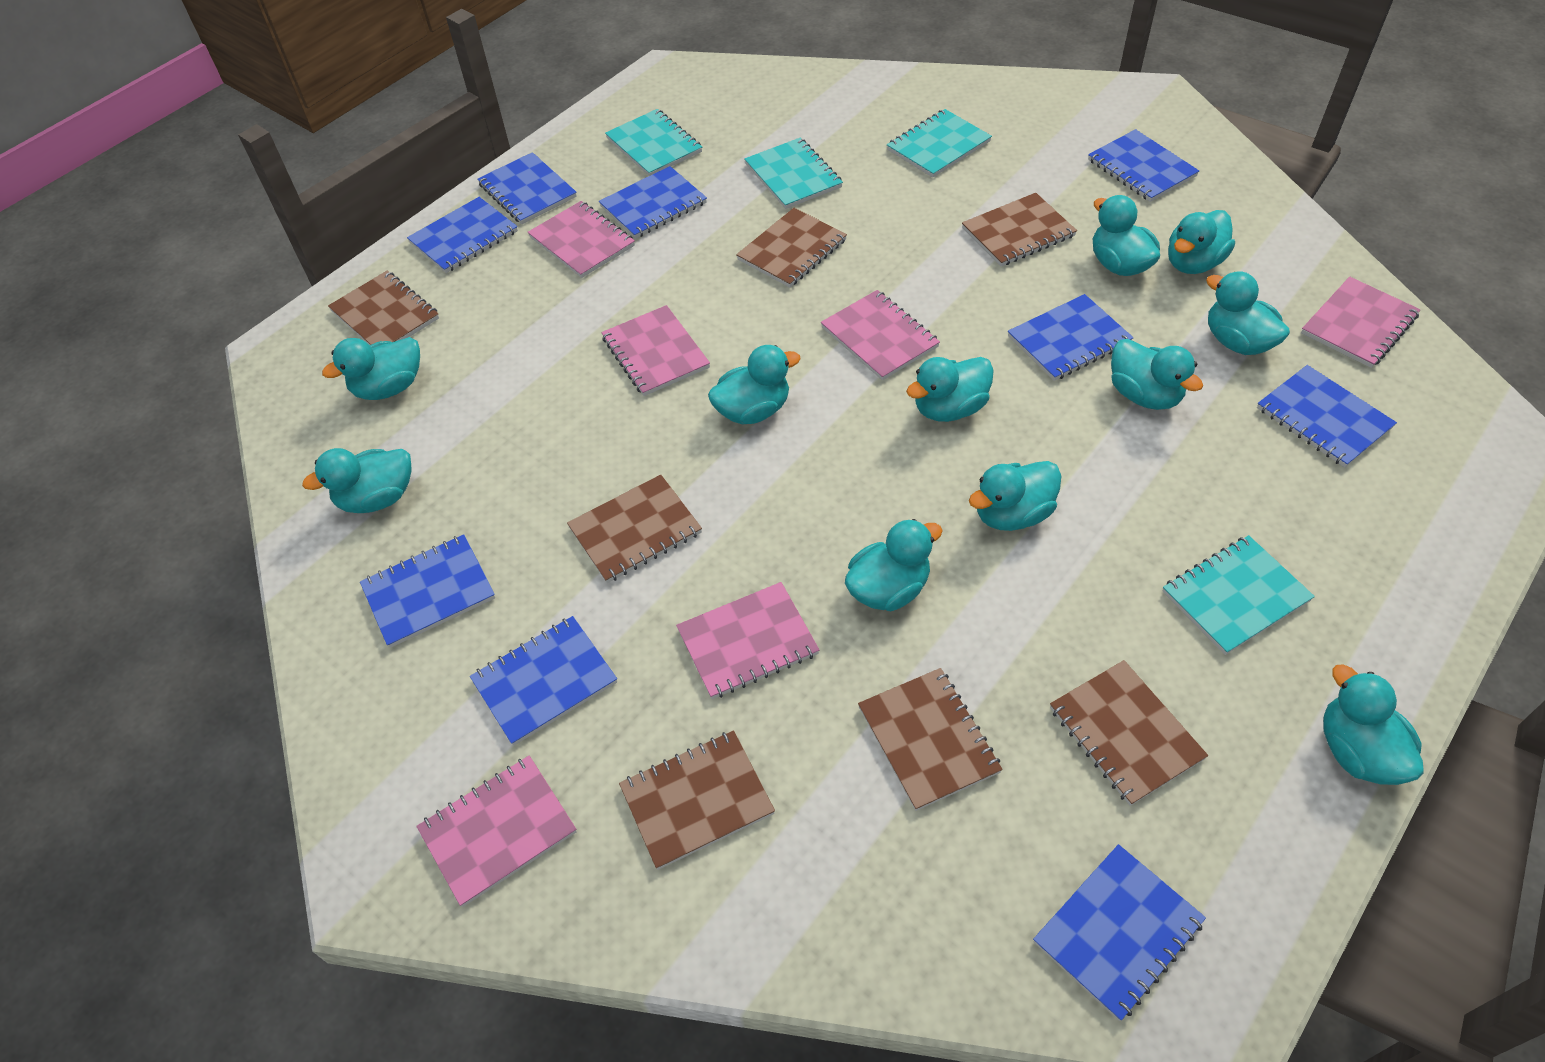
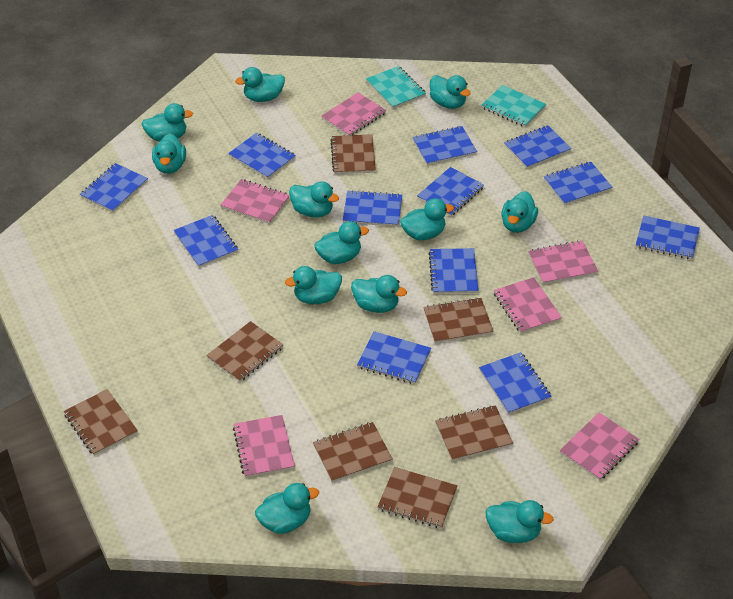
blue notebook: [360,534,495,648] [407,197,518,273] [470,616,617,746] [477,152,577,224] [599,166,707,239] [1008,294,1134,381] [1033,844,1206,1021] [1088,129,1199,202] [1257,365,1397,468] = 9 -> [80,163,148,212] [174,215,238,268] [228,133,296,179] [343,190,402,227] [357,331,431,384] [413,126,477,165] [417,167,484,217] [429,248,479,294] [479,352,552,414] [504,125,571,169] [544,162,613,205] [636,216,700,260] = 12
turquoise duck: [302,448,412,513] [322,337,420,400] [708,345,801,424] [845,519,943,611] [906,357,994,422] [969,461,1061,531] [1093,195,1160,276] [1111,339,1203,410] [1168,210,1235,274] [1206,271,1290,355] [1323,665,1423,785] = 11 -> [141,103,193,142] [152,133,186,174] [235,67,285,102] [255,483,319,534] [285,266,342,304] [289,181,339,218] [314,221,369,264] [351,275,407,313] [400,198,454,240] [430,75,471,109] [485,500,554,543] [501,191,538,233] = 12
turquoise notebook: [605,109,702,176] [744,138,843,209] [887,109,992,178] [1162,535,1315,655] = 4 -> [366,66,426,109] [481,85,546,127] = 2

